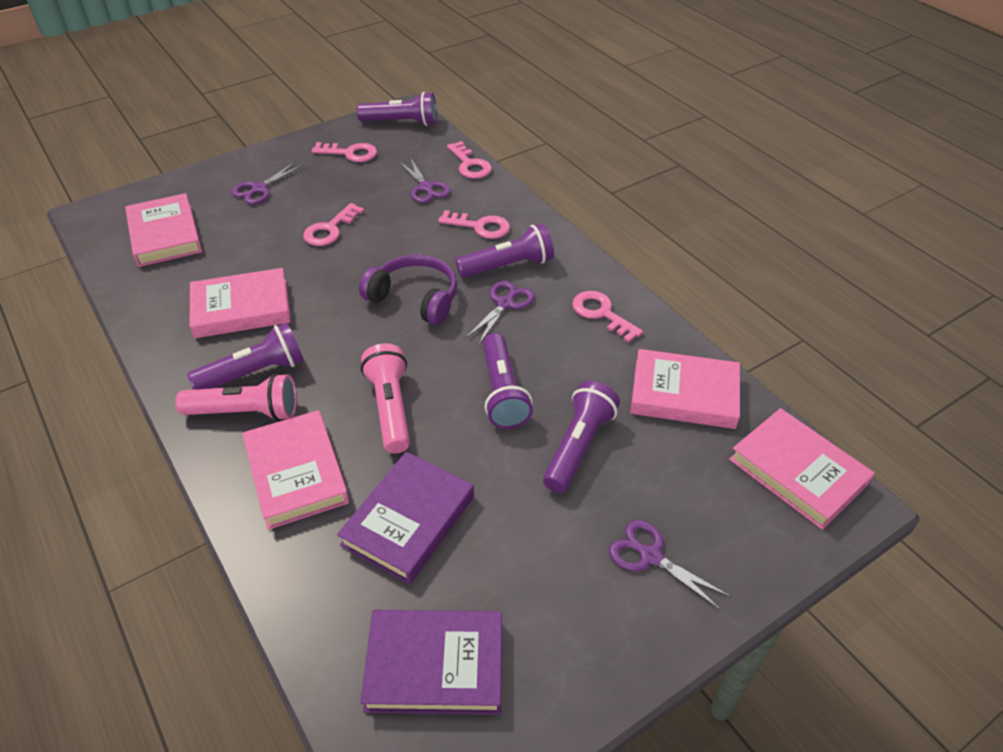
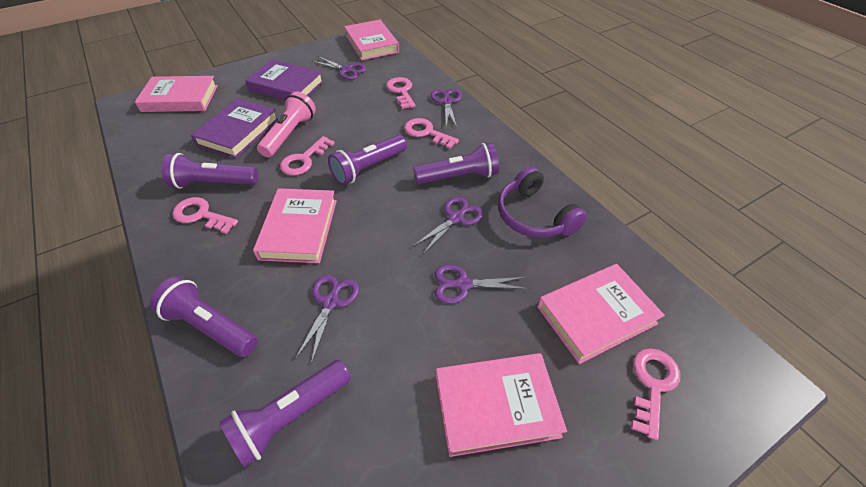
pink flashlight: [175,373,297,421] [361,343,410,454] = 2 -> [257,91,316,157] = 1
purple scissors: [231,162,304,204] [399,157,450,203] [465,281,535,344] [609,520,731,611] = 4 -> [295,275,359,364] [312,57,367,80] [412,197,484,254] [431,89,462,128] [435,264,529,304] = 5

